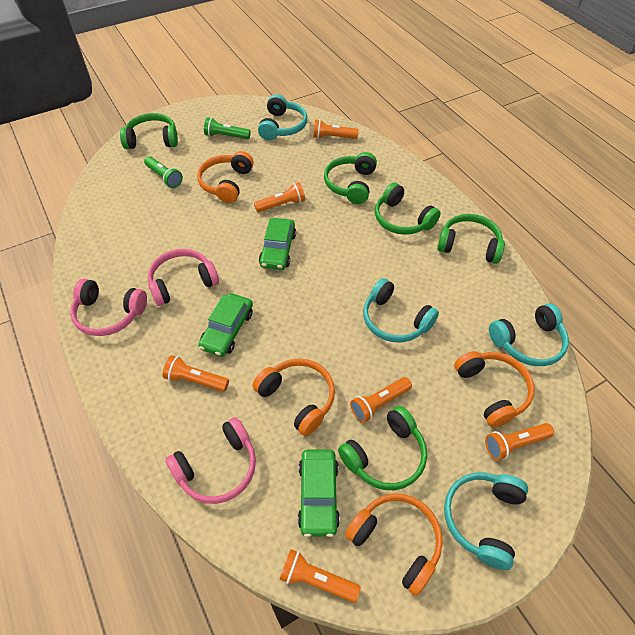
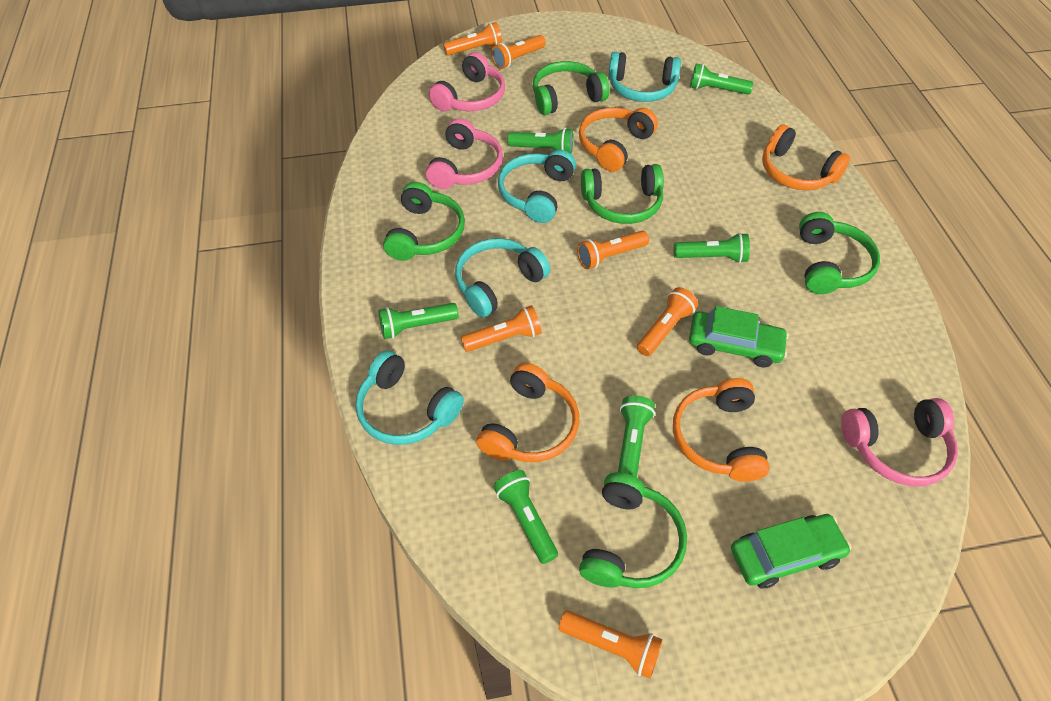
green car: [198,293,253,357] [259,218,296,270] [298,450,340,537] = 3 -> [689,306,789,367] [731,514,851,588] = 2
green flashlight: [144,156,183,188] [204,117,251,139] = 2 -> [378,303,459,339] [493,470,558,564] [507,128,573,154] [618,395,655,477] [674,233,750,263] [690,63,753,95] = 6

